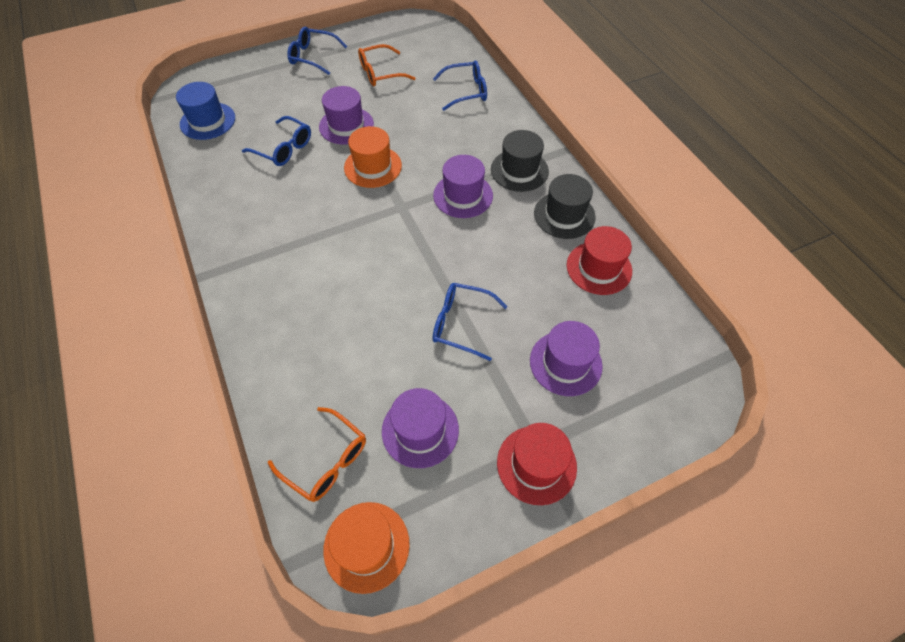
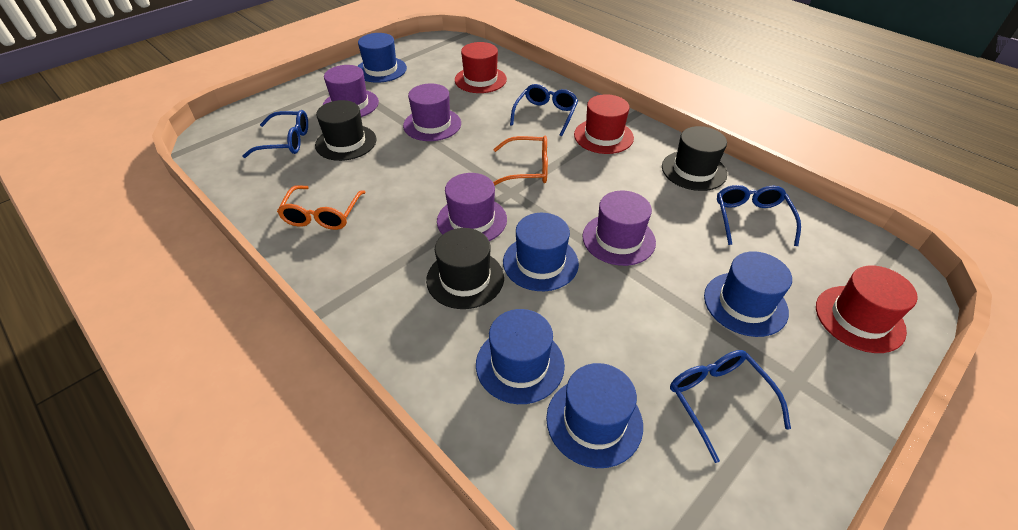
black hat: [491,130,549,192] [534,174,596,239] = 2 -> [315,100,377,161] [426,228,504,309] [662,126,727,191] = 3
blue hat: [176,82,235,140] = 1 -> [358,33,407,83] [476,309,565,404] [503,213,579,291] [546,363,643,468] [704,251,792,337] = 5
orange hat: [323,502,410,594] [344,126,402,188] = 2 -> none = 0
red hat: [497,423,577,505] [567,226,632,295] = 2 -> [455,42,507,93] [574,94,634,154] [816,265,918,353] = 3

